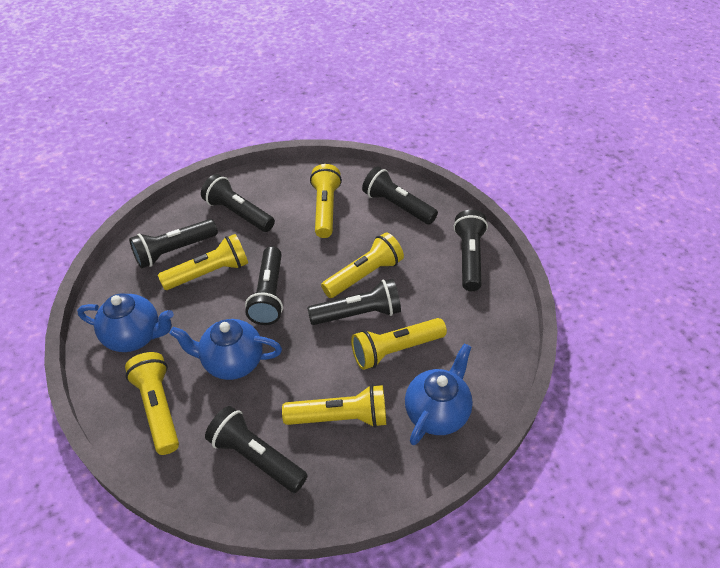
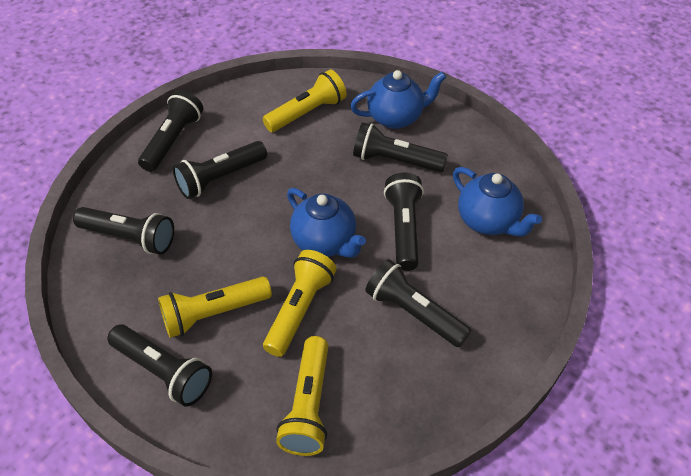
yellow flashlight: [125,352,179,455] [158,234,248,290] [282,385,386,428] [310,164,342,238] [321,232,404,298] [351,318,447,370] = 6 -> [158,277,272,338] [263,70,347,132] [263,250,337,357] [276,336,328,456] = 4

